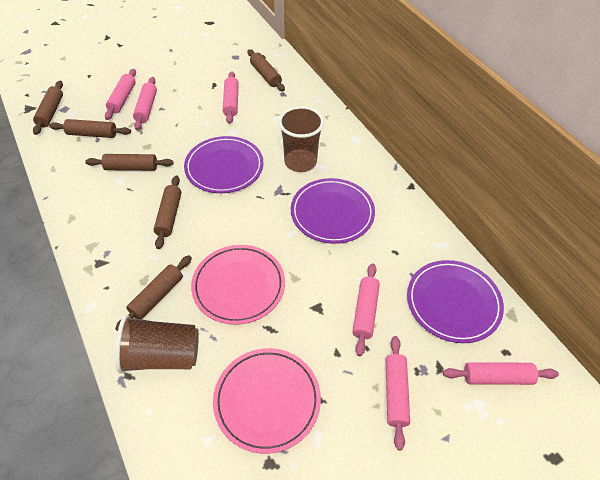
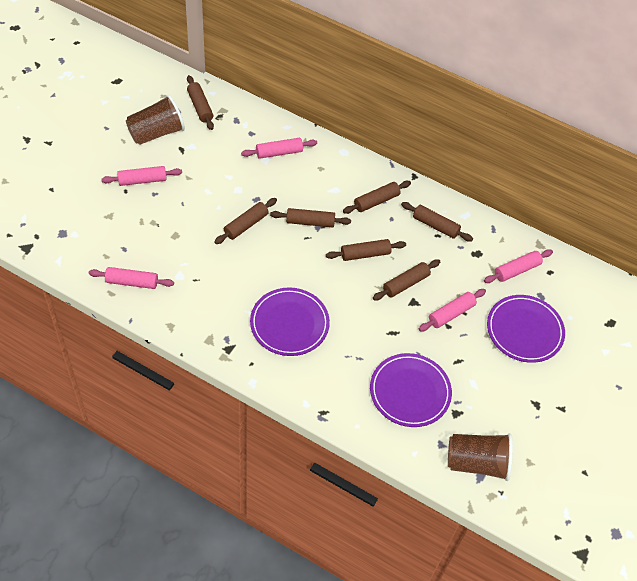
brown rolling pin: [33,81,63,135] [49,119,131,138] [85,154,174,171] [115,255,192,331] [154,175,181,249] [248,49,285,91] = 6 -> [187,75,214,130] [214,198,277,244] [270,208,351,227] [326,239,406,261] [343,181,411,214] [373,259,440,301] [401,202,473,242] = 7
pink plate: [191,245,285,325] [213,348,321,454] = 2 -> none = 0
pink rolling pin: [105,69,136,120] [133,77,157,130] [223,71,239,124] [352,263,380,356] [386,336,410,451] [443,362,559,385] = 6 -> [89,267,174,289] [101,166,182,186] [241,138,317,159] [419,289,486,332] [484,249,553,283] = 5

